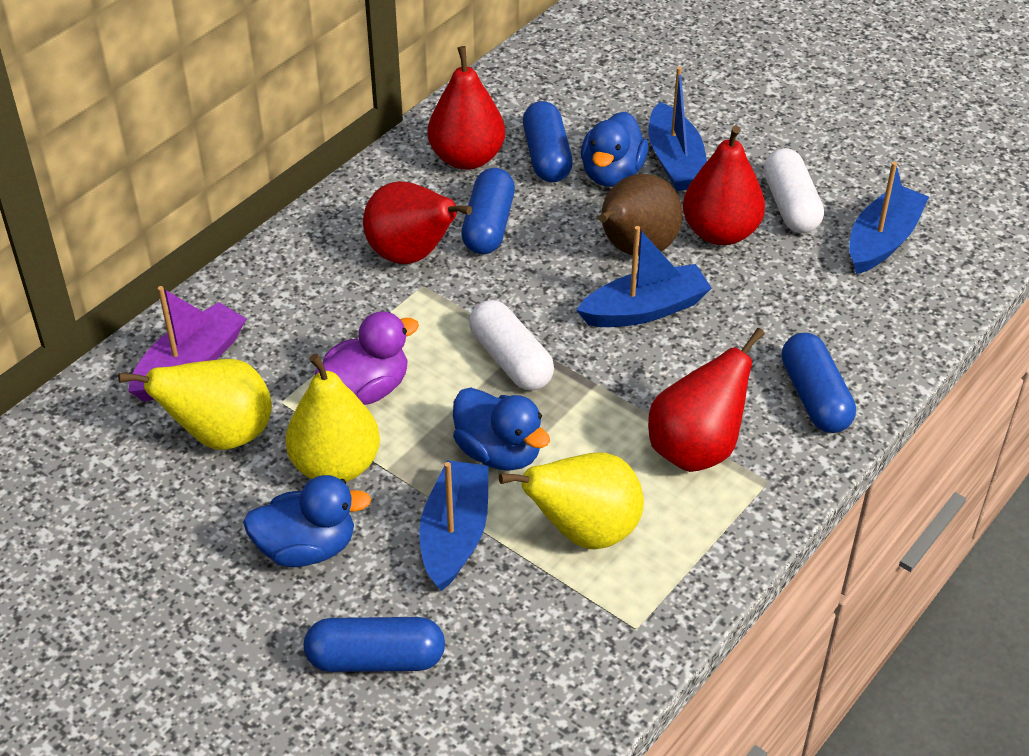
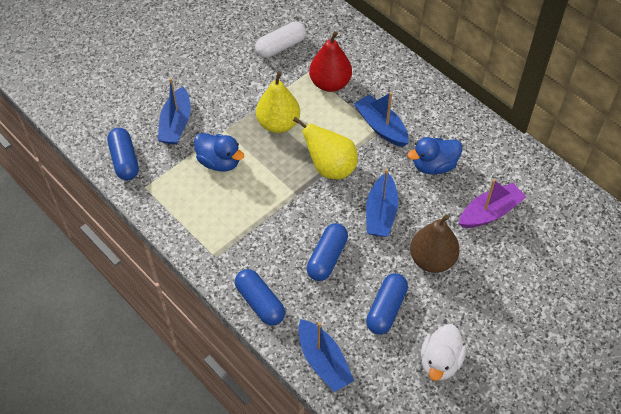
blue duck: [243,475,371,567] [453,388,550,471] [581,112,649,187] = 3 -> [194,133,244,171] [408,137,463,174] = 2
purple duck: [314,311,419,405] = 1 -> none = 0
red pear: [363,181,472,264] [428,46,505,170] [648,328,765,472] [683,126,765,245] = 4 -> [309,31,352,92] = 1
white capsule: [469,300,554,391] [764,148,824,233] = 2 -> [255,22,306,58] = 1
white duck: none = 0 -> [421,324,466,381] = 1
yellow pear: [118,359,272,450] [285,354,380,482] [499,453,644,549] = 3 -> [256,71,300,133] [293,117,358,179] = 2

